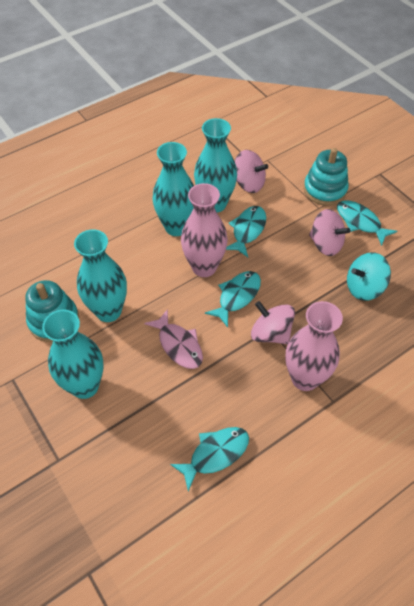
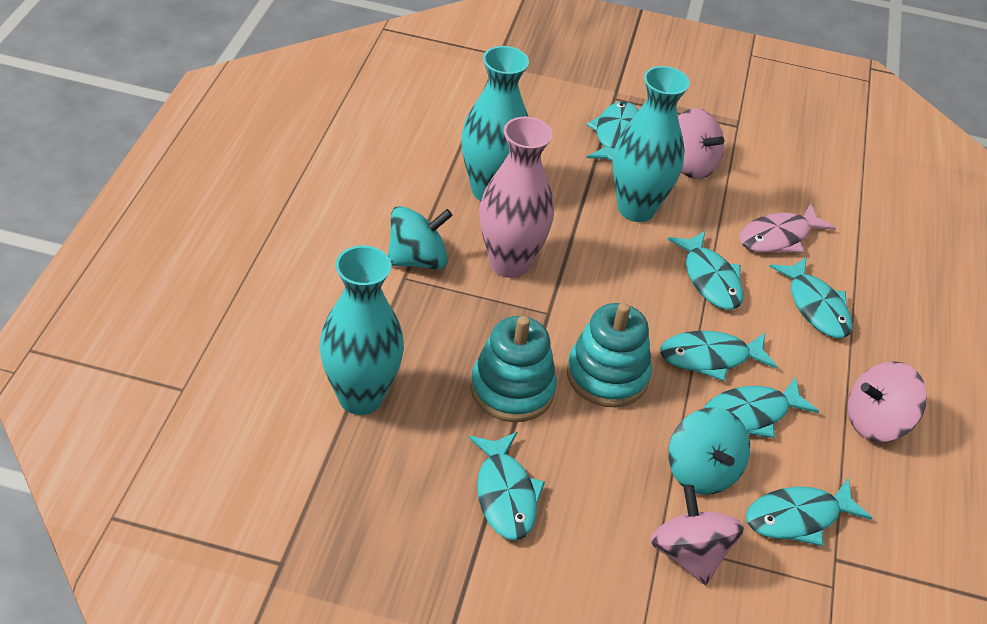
pink vase: [181,183,228,277] [286,301,343,391] = 2 -> [479,117,554,278] = 1
turquoise fish: [170,427,249,491] [205,271,261,328] [226,206,266,257] [337,200,397,246] = 4 -> [469,432,545,540] [587,101,639,162] [660,331,777,381] [667,231,743,310] [704,376,819,438] [746,478,872,546] [769,257,853,338] = 7
turquoise spinning top: [347,252,391,301] = 1 -> [388,206,453,270] [668,407,750,495] = 2
turquoise vase: [42,310,104,399] [74,229,127,322] [152,142,194,236] [194,118,237,213] = 4 -> [320,245,404,415] [461,46,529,201] [613,66,690,222] = 3

